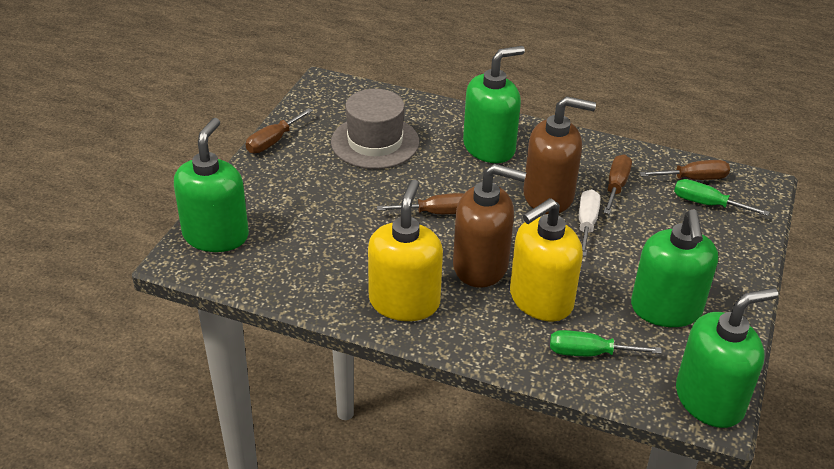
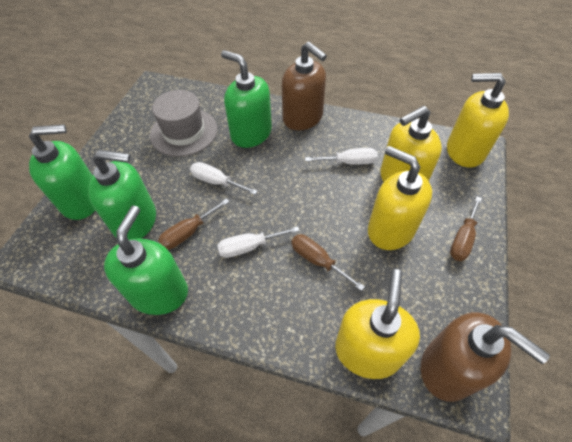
brown screwdriver: [246,108,313,153] [377,193,464,214] [603,154,632,214] [640,160,730,180] = 4 -> [158,199,229,250] [291,234,365,291] [450,197,482,261] = 3
green screwdriver: [550,330,662,356] [674,179,770,216] = 2 -> none = 0
white screwdriver: [579,189,600,256] = 1 -> [190,162,258,195] [217,226,299,258] [305,148,378,165] = 3
yellow soap dispenser: [368,180,443,321] [510,198,583,322] = 2 -> [335,269,420,379] [368,146,432,250] [380,106,442,182] [447,73,509,168] = 4

